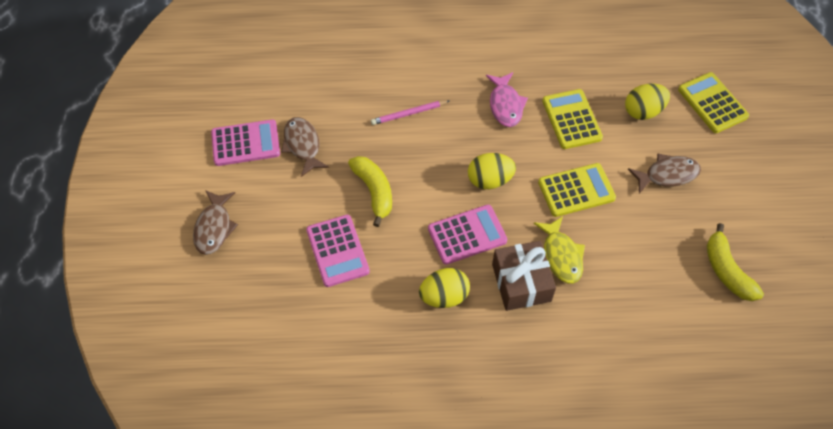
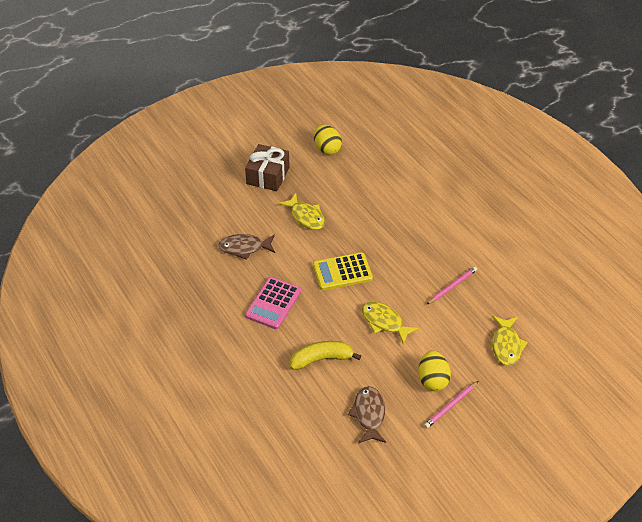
brown fish: [193,190,238,255] [281,117,329,177] [628,154,701,194] = 3 -> [218,234,275,260] [348,386,386,444] = 2
pink calculator: [211,119,280,166] [306,215,370,287] [428,205,507,265] = 3 -> [245,277,301,329] = 1
pink fish: [486,72,528,127] = 1 -> none = 0
pink pencil: [371,100,449,125] = 1 -> [424,381,478,428] [426,267,477,305] = 2
yellow banana: [348,156,392,227] [707,223,764,301] = 2 -> [290,341,361,370] = 1
yellow calculator: [538,163,616,217] [542,89,603,149] [678,72,749,133] = 3 -> [313,252,373,290] = 1
yellow egg: [419,268,470,308] [468,153,516,189] [625,83,670,120] = 3 -> [314,125,342,155] [418,351,451,391] = 2
yellow fish: [534,216,585,284] = 1 -> [278,194,325,230] [362,302,419,345] [492,316,528,366] = 3

